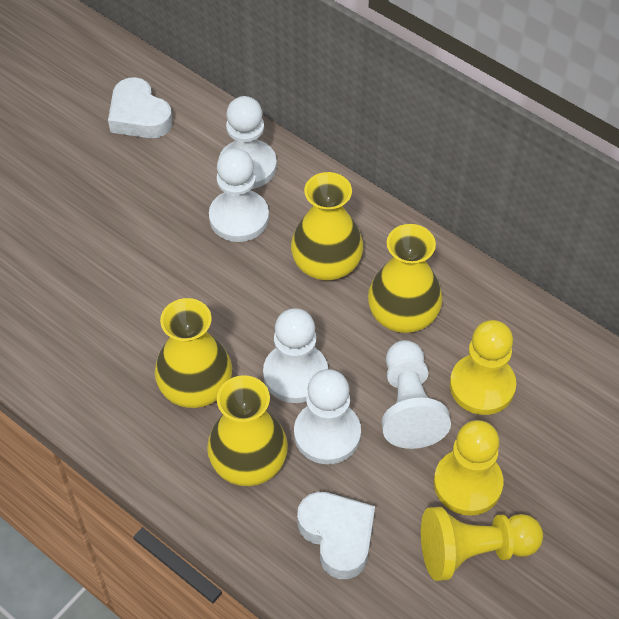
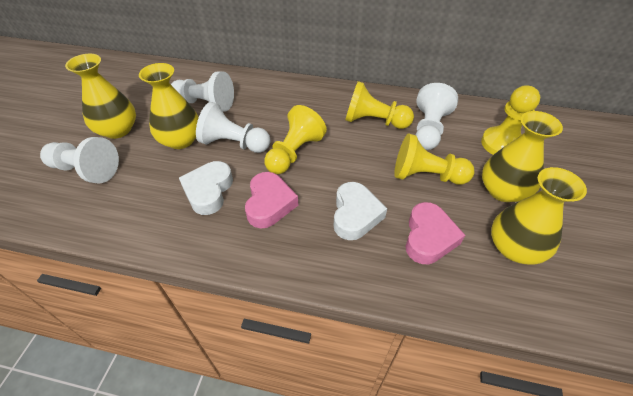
pink heart: none = 0 -> [245,172,298,228] [405,202,465,264] = 2
white pawn: [209,148,269,242] [219,96,277,189] [263,308,328,403] [294,369,361,464] [382,340,451,449] = 5 -> [40,137,119,184] [171,71,234,112] [196,102,271,153] [416,83,458,150] = 4
yellow pawn: [421,507,543,581] [434,420,503,516] [450,320,516,415] = 3 -> [264,105,327,174] [345,81,414,129] [394,133,475,184] [481,85,540,155] = 4

